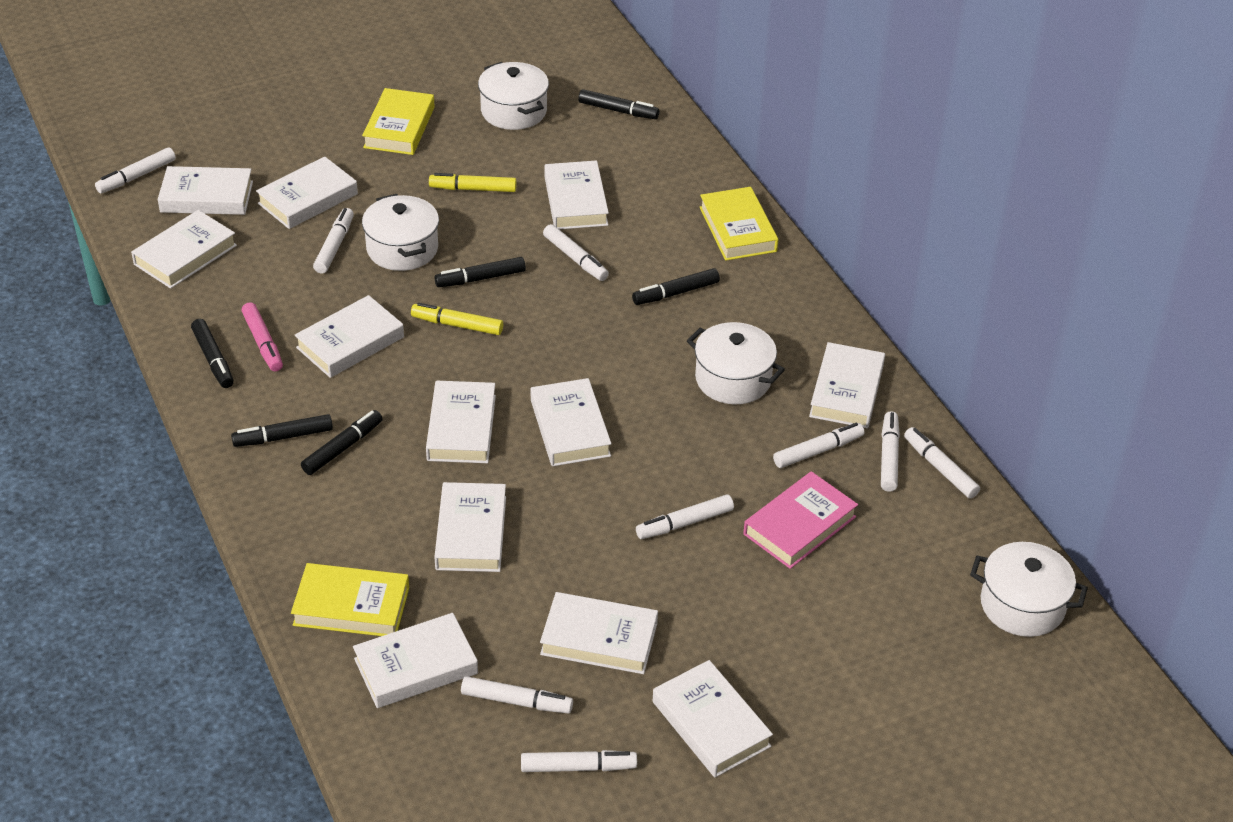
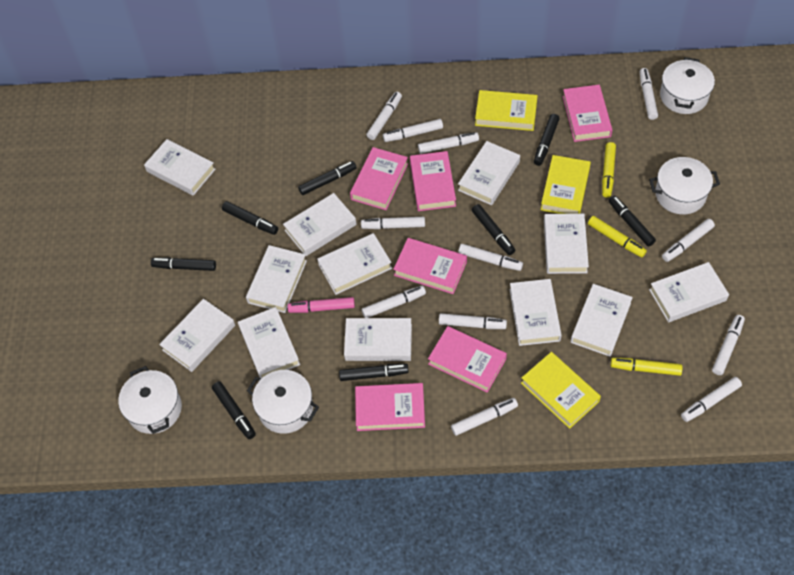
black marker: [191,319,234,388] [231,414,333,447] [301,410,383,475] [435,257,526,287] [578,89,659,119] [632,268,720,305] = 6 -> [151,257,216,271] [212,381,256,439] [222,201,278,235] [298,161,357,195] [339,364,409,381] [472,204,515,255] [534,114,560,166] [609,196,656,247] = 8
pink book: [744,471,858,569] = 1 -> [350,147,408,210] [355,383,425,431] [393,238,467,294] [410,151,456,211] [428,326,507,393] [562,85,612,142] = 6
white marker: [95,147,176,193] [313,208,354,274] [461,676,573,714] [521,750,637,772] [543,224,609,281] [636,494,734,539] [773,423,865,468] [881,411,900,492] [904,427,980,499] = 9 -> [361,217,425,229] [362,286,426,318] [366,92,402,140] [383,119,443,142] [418,132,479,154] [439,313,507,329] [451,398,518,436] [458,244,523,271] [640,68,658,120] [662,219,715,262] [681,377,742,422] [712,315,745,375] = 12
yellow marker: [411,303,503,335] [429,173,517,192] = 2 -> [588,216,647,257] [602,142,616,198] [611,358,683,376] = 3

